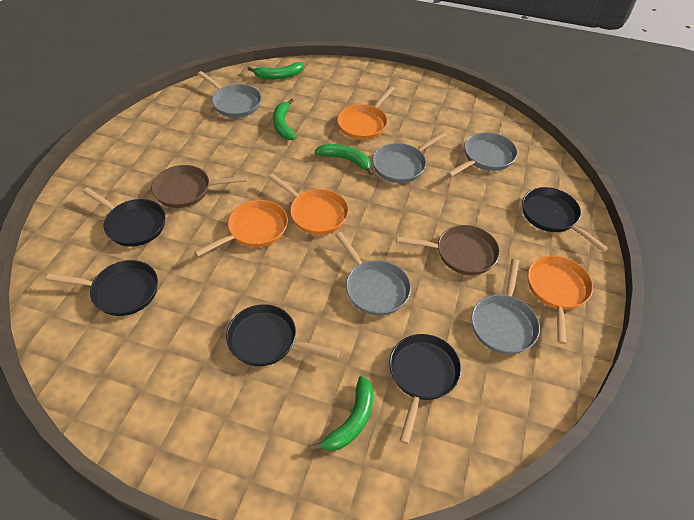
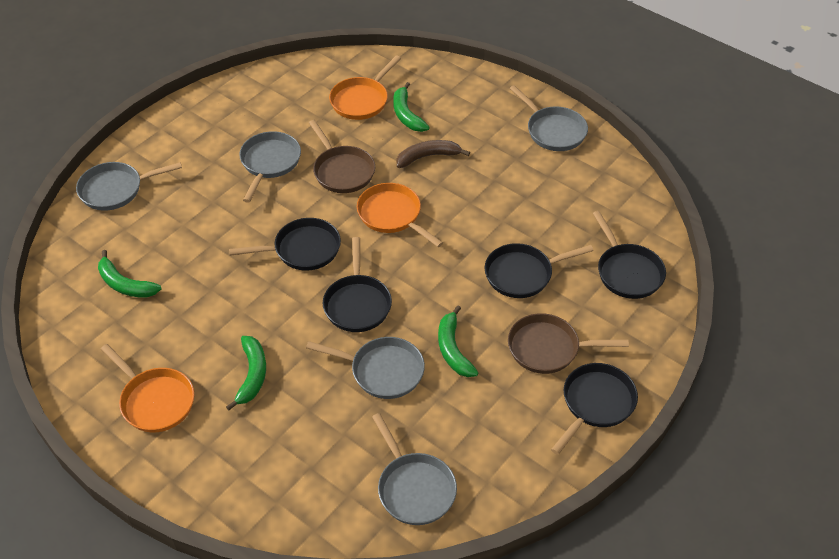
brown banana: none = 0 -> [396,140,470,168] = 1
orange pan: [194,200,288,257] [268,174,349,235] [337,86,394,140] [528,256,593,344] = 4 -> [101,344,194,432] [329,55,401,120] [357,183,443,247] = 3

